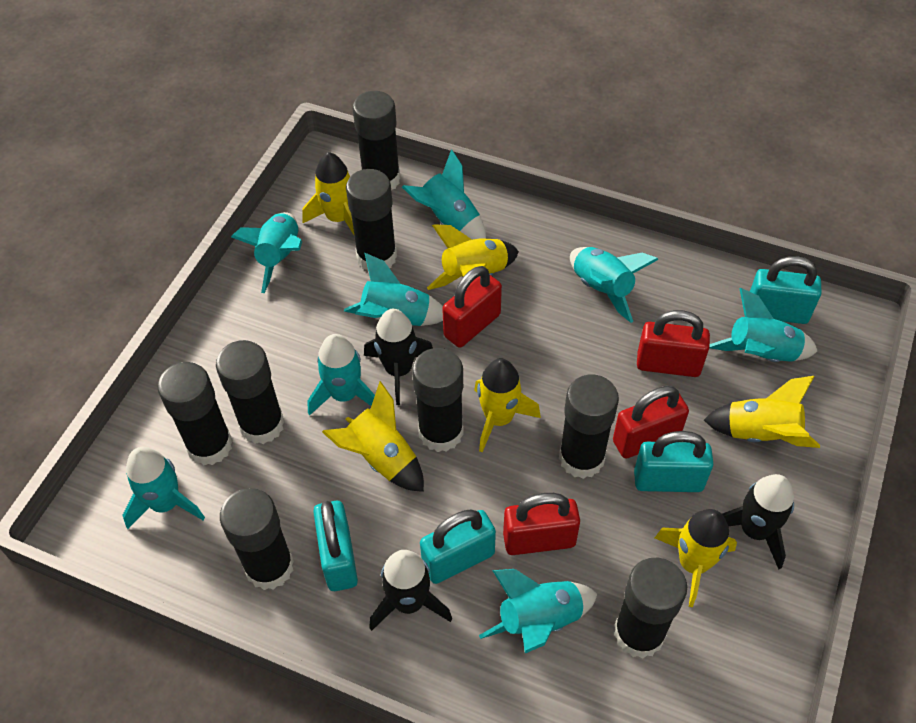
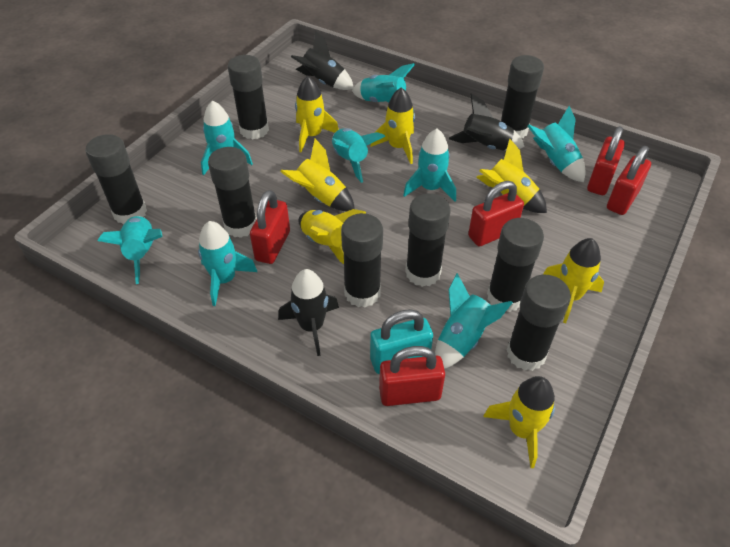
red padlock: [442,266,502,348] [503,493,580,555] [613,386,689,459] [637,310,710,377] = 4 -> [250,190,290,264] [379,346,445,406] [468,181,524,246] [587,126,625,195] [607,146,651,215] = 5
turquoise padlock: [313,500,358,591] [420,509,496,584] [634,431,713,492] [750,256,822,324] = 4 -> [370,309,433,374] = 1
yellow rocket: [302,152,354,234] [322,381,424,492] [427,224,519,290] [474,358,541,452] [655,509,737,607] [704,376,820,448] = 6 -> [280,139,355,211] [295,76,339,152] [298,209,366,264] [371,87,415,164] [477,139,547,213] [483,376,555,468] [544,238,604,323] = 7

